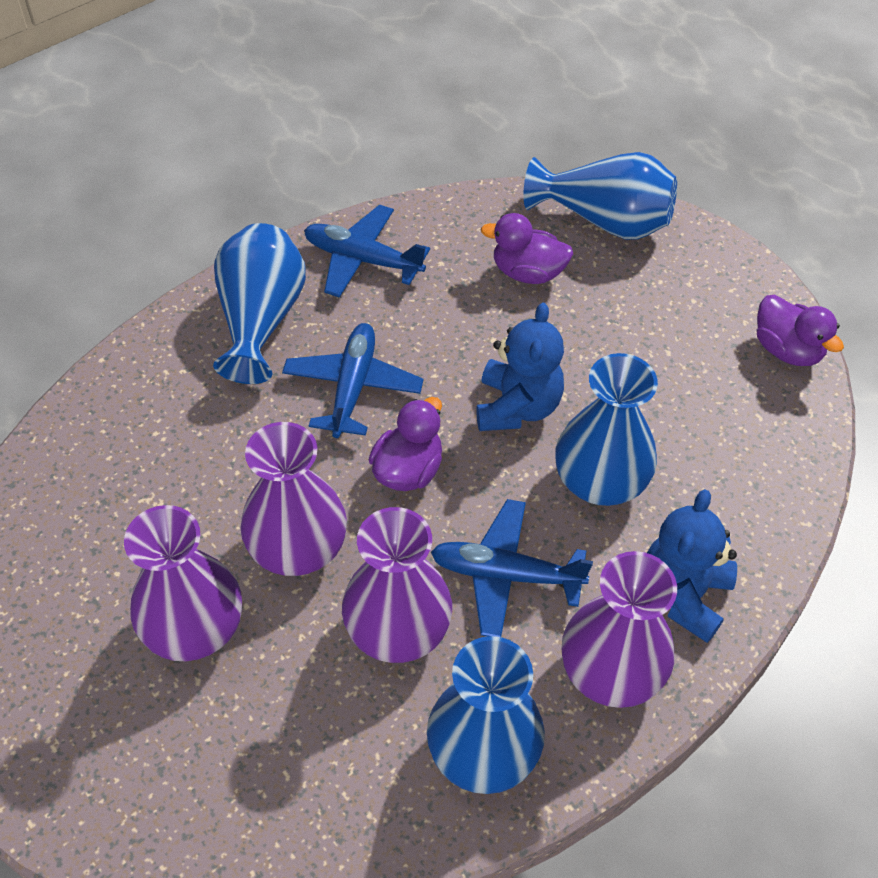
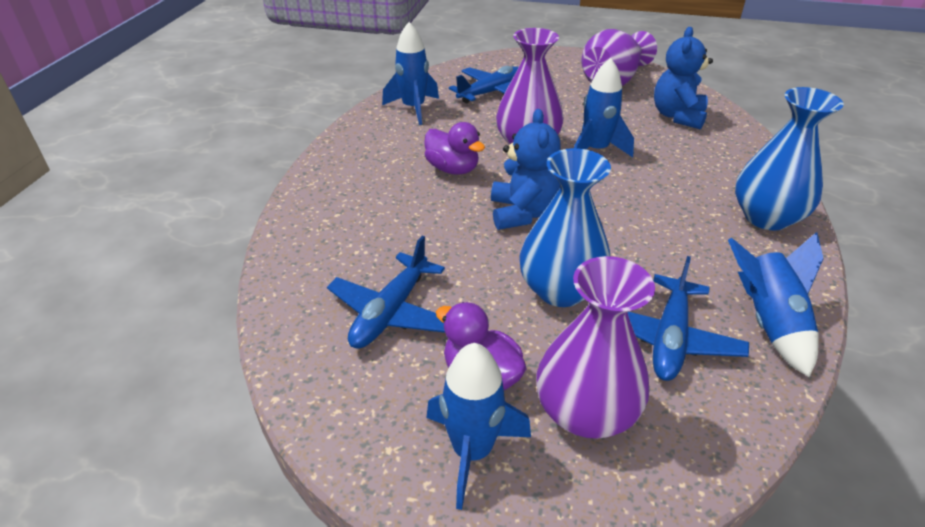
blue rocket: none = 0 -> [382,22,439,125] [426,343,531,510] [574,58,634,157] [728,232,823,377] = 4
blue vase: [213,223,306,384] [427,636,545,794] [523,152,677,240] [555,353,658,506] = 4 -> [520,148,611,307] [735,87,844,230] = 2
purple duck: [369,397,442,491] [481,213,573,284] [757,295,844,366] = 3 -> [424,122,485,175] [436,302,527,390] = 2
purple vase: [124,505,242,661] [241,422,347,576] [342,507,452,663] [562,551,677,708] = 4 -> [496,28,564,145] [537,256,655,439] [582,29,657,86] = 3

